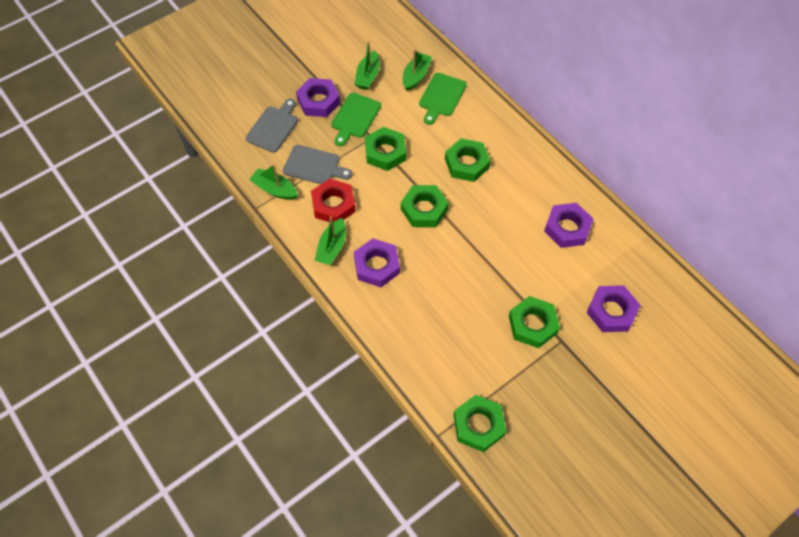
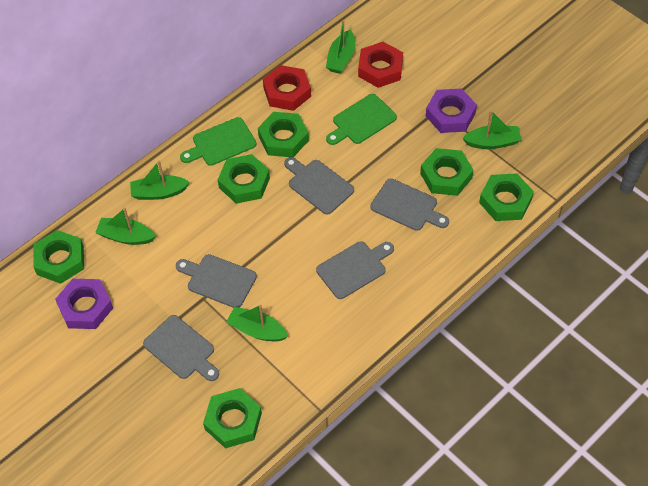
green boat: [249,164,298,200] [315,216,346,265] [355,41,380,90] [403,49,432,91] = 4 -> [95,208,156,245] [130,161,190,200] [226,305,288,341] [326,20,355,74] [463,111,521,149] = 5
green nut: [365,127,406,171] [401,185,449,227] [445,138,491,182] [454,395,506,452] [509,296,560,348] = 5 -> [33,230,84,284] [203,388,262,448] [218,154,270,204] [258,112,309,157] [420,148,474,196] [479,173,534,221] = 6
grey cutting board: [246,99,298,153] [283,145,352,184] = 2 -> [143,315,219,381] [176,254,257,308] [284,157,354,215] [316,241,394,299] [370,178,449,231] = 5
purple nut: [296,78,340,117] [354,238,400,287] [544,203,593,248] [586,285,640,332] = 4 -> [55,279,113,329] [426,88,477,133] = 2
red nut: [311,178,356,222] = 1 -> [263,65,311,111] [358,42,403,88] = 2

